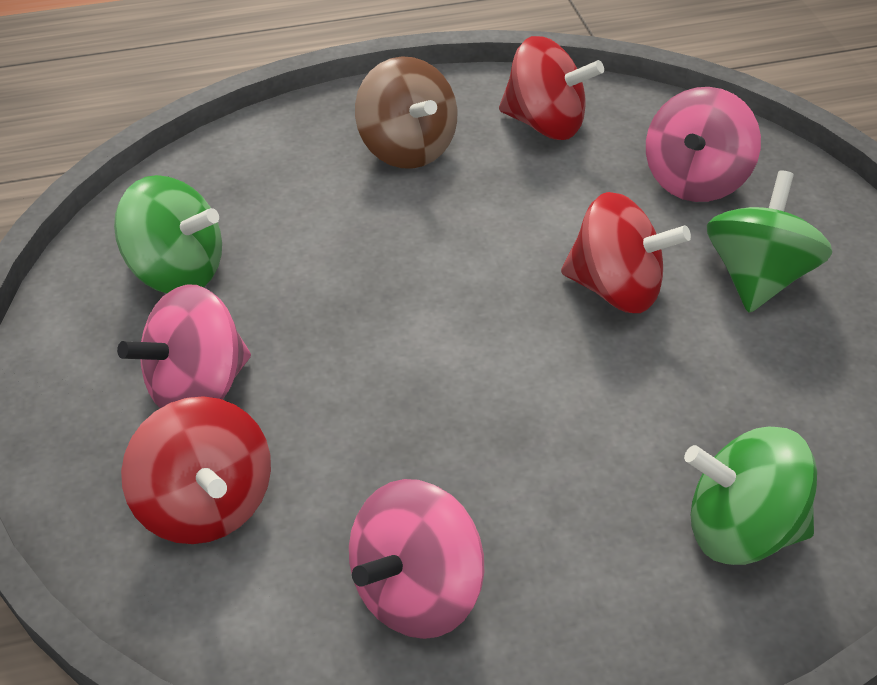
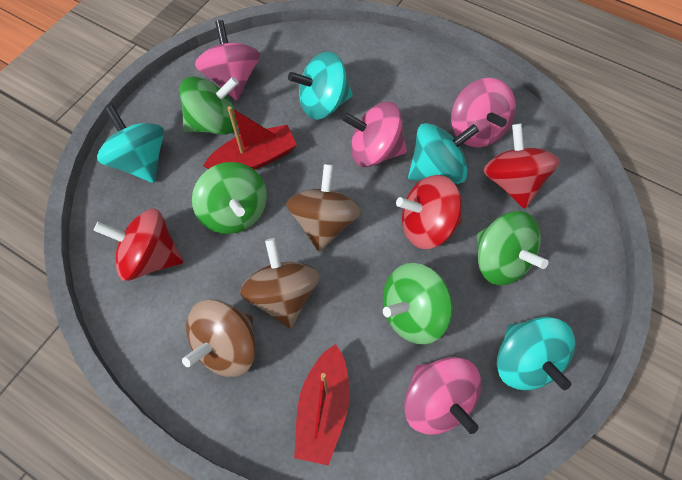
brown spinning top: [355,56,457,169] = 1 -> [182,299,256,377] [240,238,320,328] [286,164,362,252] = 3
green spinning top: [114,175,222,293] [684,427,817,565] [707,170,832,313] = 3 -> [180,76,238,135] [192,162,267,234] [383,263,453,344] [477,211,548,285] = 4
pink spinning top: [117,284,251,408] [349,479,484,639] [646,87,761,202] = 3 -> [195,20,260,100] [341,102,407,167] [404,357,482,435] [451,78,516,148] = 4
red boat: none = 0 -> [203,106,297,170] [294,344,350,466] = 2
turquoise spinning top: none = 0 -> [97,105,164,183] [288,52,353,120] [408,123,479,184] [497,317,575,390] = 4

